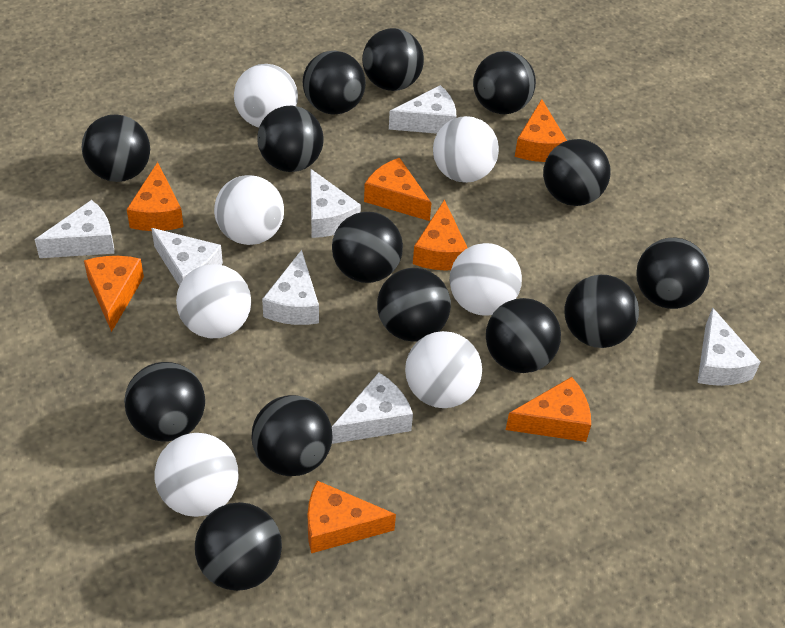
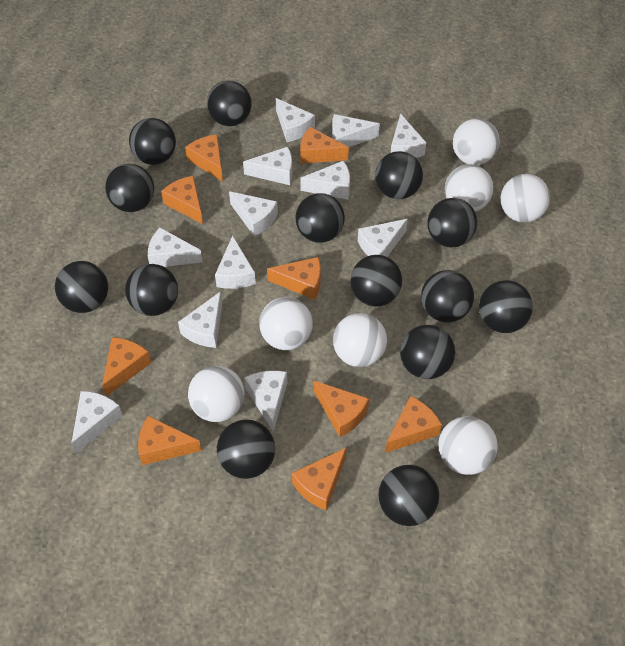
orange cheese: [84,256,144,332] [127,162,184,231] [308,481,396,553] [364,158,432,221] [413,199,468,270] [506,377,591,442] [515,99,567,162] = 7 -> [102,337,151,396] [138,416,201,465] [161,176,203,224] [185,134,223,181] [267,257,321,300] [292,447,347,511] [300,127,349,164] [314,381,369,437] [385,396,442,453] = 9
white cheese: [35,200,115,258] [151,228,223,286] [262,250,319,325] [310,169,361,238] [332,373,413,444] [389,85,456,134] [697,307,761,386] = 7 -> [71,391,123,453] [148,228,202,267] [178,291,222,348] [215,235,256,289] [229,191,278,237] [243,147,293,185] [244,371,287,431] [276,98,315,142] [300,161,350,200] [332,114,380,147] [358,219,408,257] [391,113,426,158] = 12

